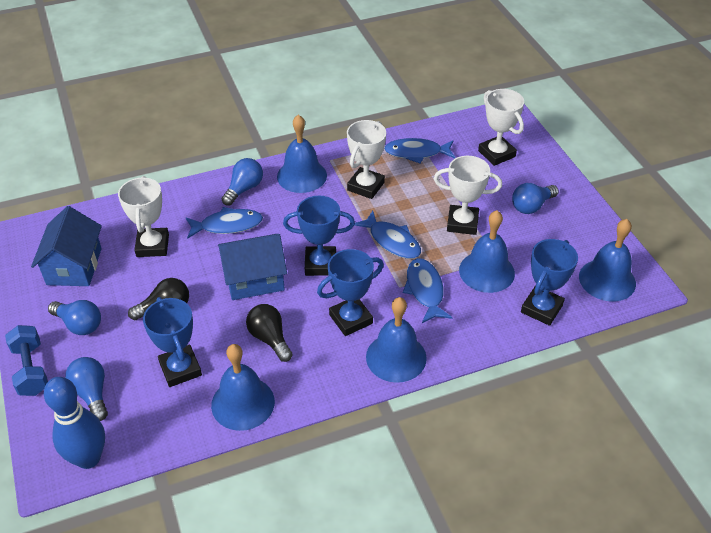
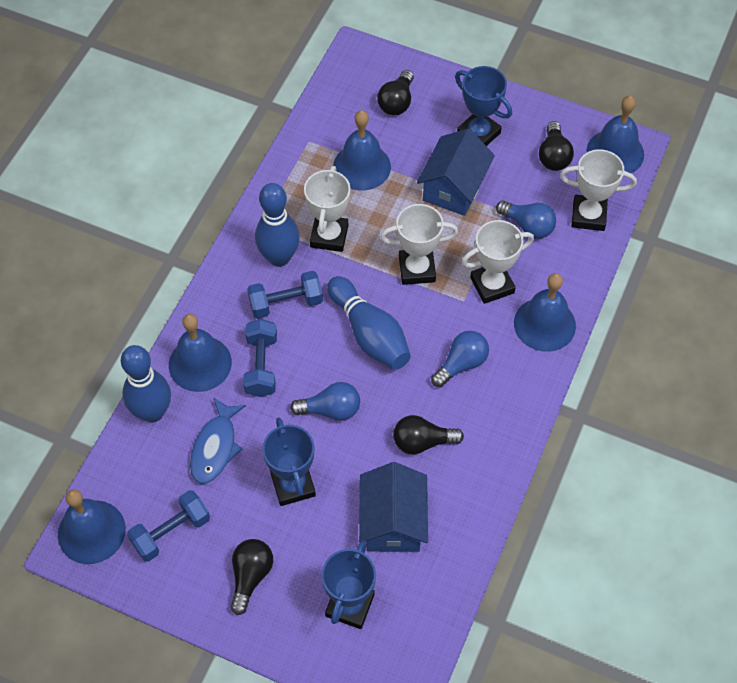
black light bulb: [128,278,189,320] [246,304,293,362] = 2 -> [230,539,273,615] [377,70,414,115] [393,415,464,455] [539,121,574,171] = 4
blue bowling pin: [44,377,105,469] = 1 -> [121,345,171,423] [255,183,300,267] [327,276,411,370] = 3
blue dumbbell: [5,325,48,396] = 1 -> [127,490,210,562] [243,319,277,397] [247,271,323,319] = 3
blue fish: [186,207,263,239] [354,211,421,259] [384,138,455,163] [403,258,452,323] = 4 -> [190,397,246,484] = 1
blue light bulb: [48,300,101,335] [65,357,108,421] [221,158,263,206] [512,183,559,214] = 4 -> [290,382,360,421] [431,331,489,387] [496,200,556,239] = 3
blue trophy: [143,297,202,387] [283,196,355,276] [317,249,384,336] [521,239,578,326] = 4 -> [262,418,316,506] [322,540,376,629] [455,66,512,146] = 3

